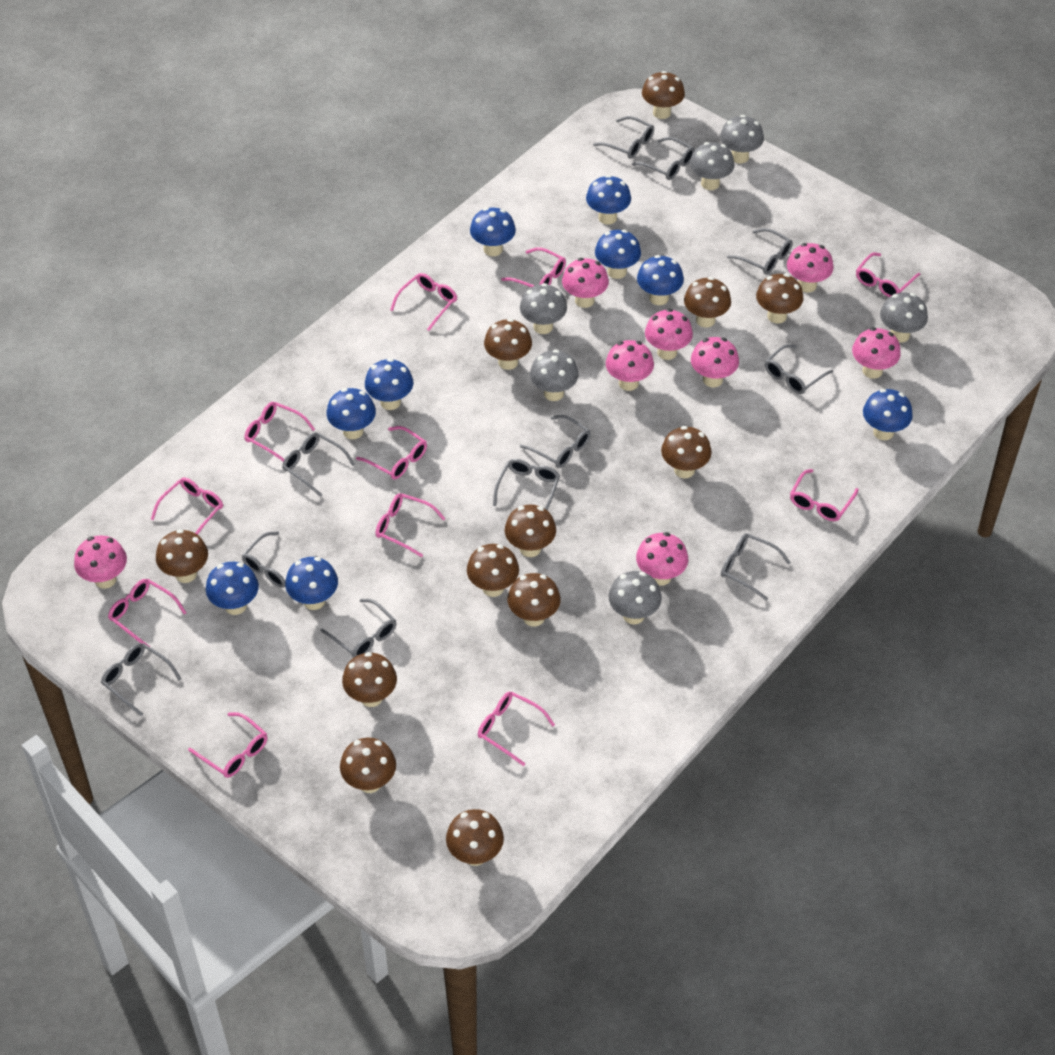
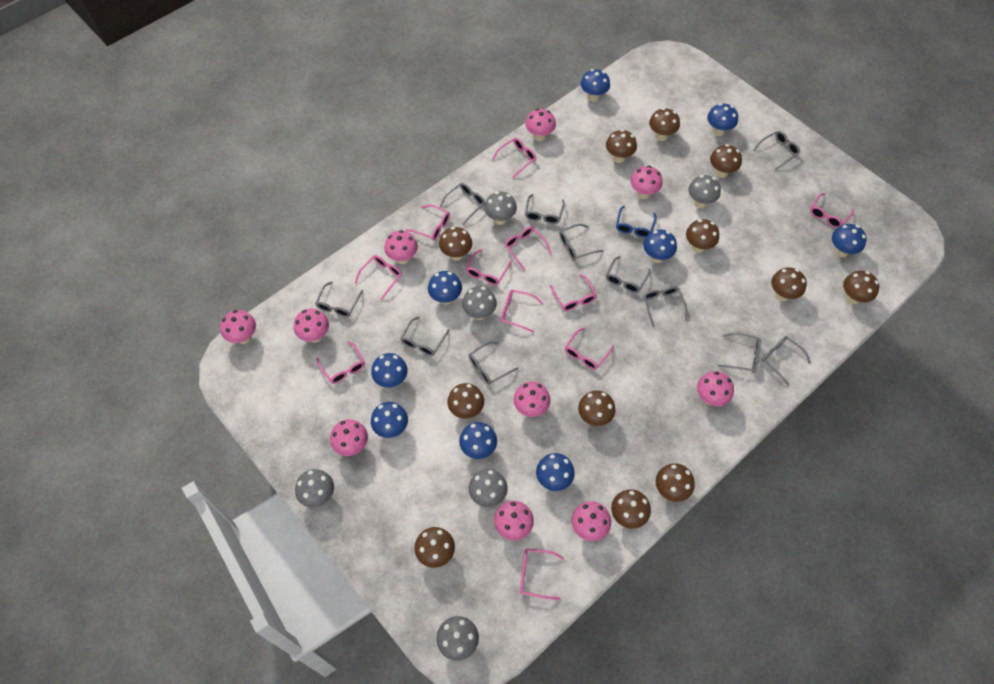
blue glasses: none = 0 -> [616,206,657,238] = 1
pink mushroom: [74,535,127,589] [562,258,609,308] [606,340,654,391] [636,532,688,586] [645,309,693,360] [691,337,739,387] [787,243,834,293] [852,327,901,379] = 8 -> [220,310,256,344] [294,309,329,343] [330,419,368,456] [384,230,418,264] [494,501,534,540] [514,381,551,417] [525,108,556,142] [572,501,611,541] [630,165,663,199] [697,371,734,406] = 10

